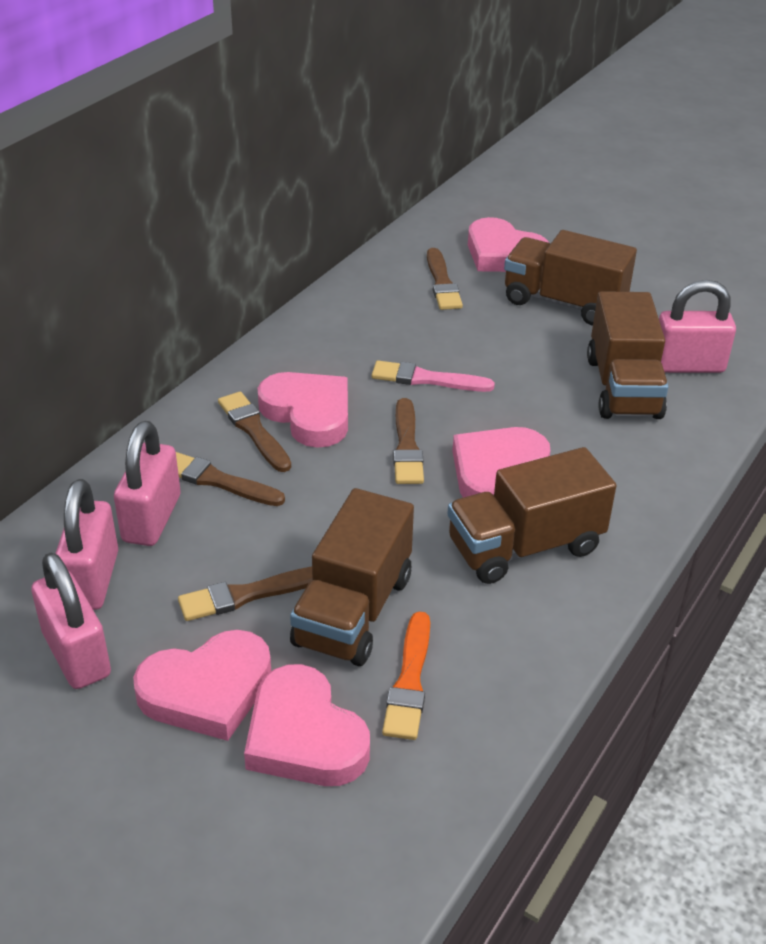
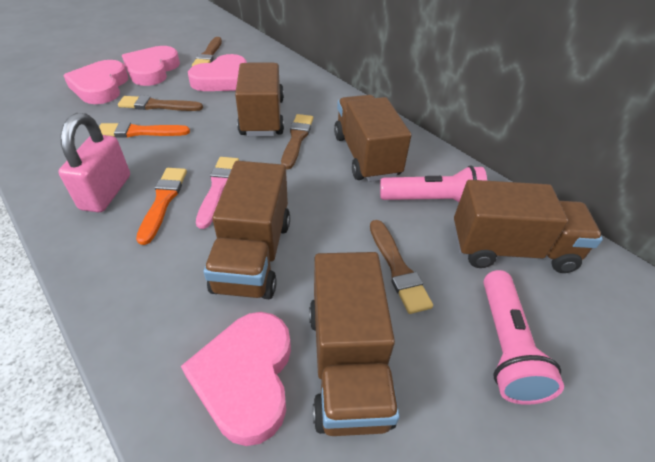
brown brush: [176,452,285,506] [178,567,313,621] [218,391,291,472] [393,398,424,484] [427,248,463,310] = 5 -> [118,95,203,111] [192,37,222,66] [281,114,313,170] [370,220,433,314] = 4
brown truck: [290,488,414,666] [448,447,616,584] [504,230,637,325] [587,291,669,419] = 4 -> [204,161,290,299] [235,62,284,136] [309,252,400,436] [334,95,412,182] [454,180,603,273] = 5
orange brush: [382,612,430,740] = 1 -> [99,122,190,138] [136,168,187,245] = 2
pink flashlight: none = 0 -> [380,165,487,202] [484,270,564,405] = 2
pink heart: [133,630,271,741] [244,664,370,786] [258,372,348,448] [452,427,551,498] [468,217,549,272] = 5 -> [63,60,128,104] [122,46,180,86] [181,312,291,446] [188,54,247,91] = 4
pink padlock: [31,552,111,689] [55,479,118,610] [114,421,181,546] [659,280,736,373] = 4 -> [58,113,130,212] = 1

